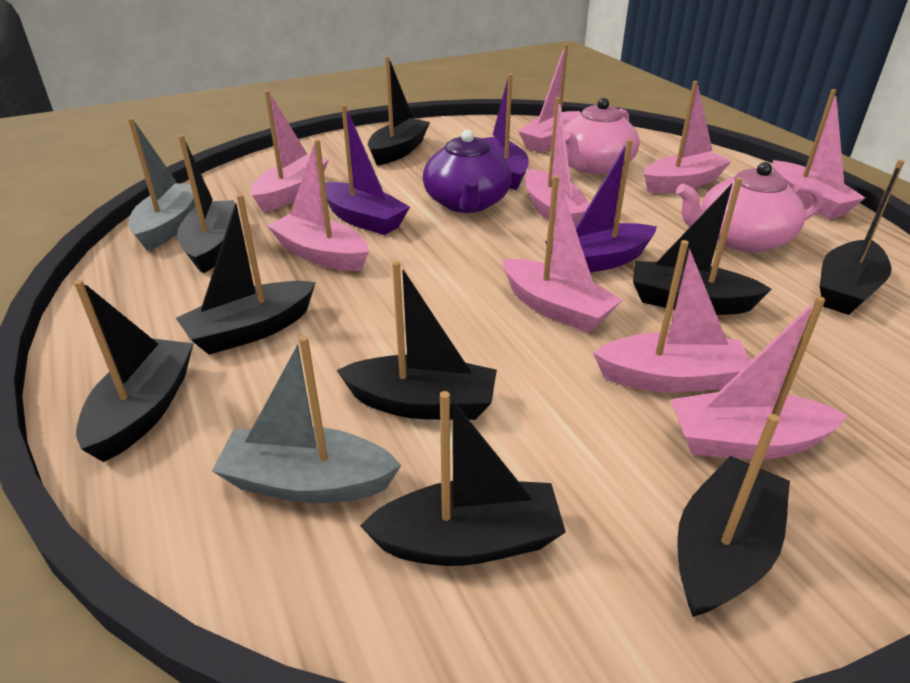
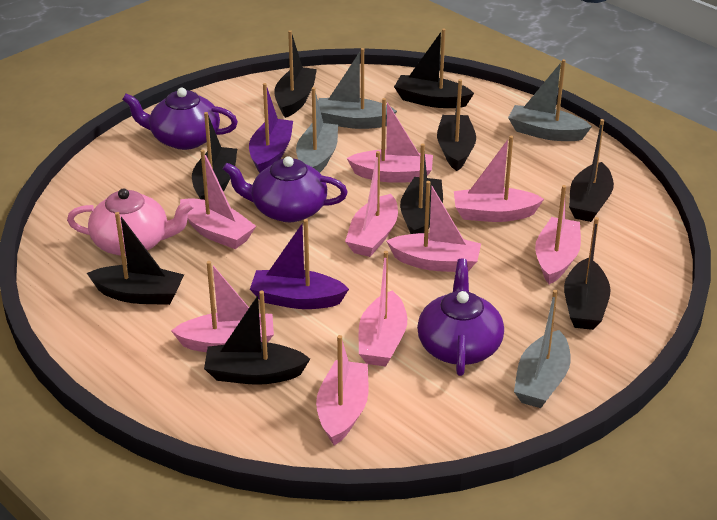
grey boat: [128,118,196,251] [212,335,401,503] = 2 -> [296,87,338,173] [318,48,397,129] [508,59,592,141] [514,290,571,408] = 4
pink teapot: [564,98,640,174] [676,162,823,252] = 2 -> [67,188,195,256] = 1
purple boat: [325,105,410,235] [481,74,529,190] [545,139,657,272] = 3 -> [249,83,293,173] [250,219,349,309] = 2
purple teapot: [423,130,512,213] = 1 -> [122,88,238,150] [223,156,348,222] [417,259,504,376] = 3

